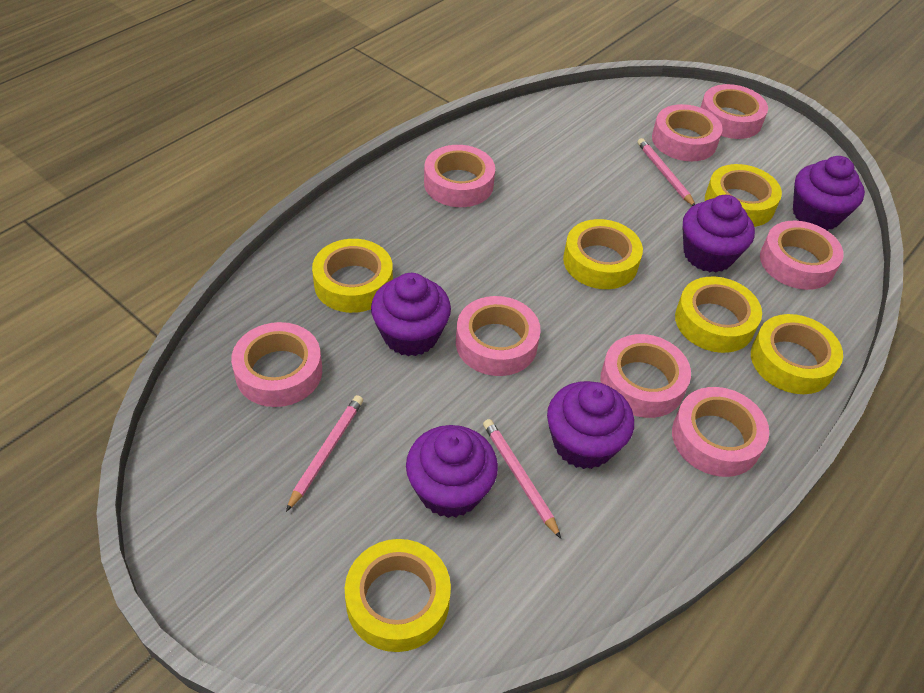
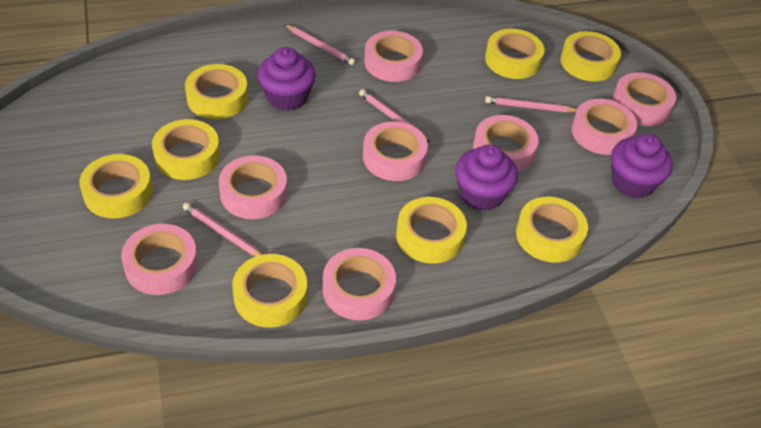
pink pencil: [286,395,363,512] [483,419,561,539] [638,138,695,206] = 3 -> [183,203,263,257] [284,24,356,65] [359,89,431,143] [485,96,577,112] = 4
purple cupcake: [371,273,451,356] [406,425,498,518] [547,381,634,469] [682,195,755,273] [793,156,865,231] = 5 -> [257,47,316,111] [455,145,518,211] [611,134,673,198] = 3
yellow tape: [312,239,393,313] [345,539,451,652] [563,219,643,289] [675,277,762,353] [705,164,782,227] [751,314,843,394] = 6 -> [79,154,153,218] [152,119,220,180] [185,64,248,119] [232,254,307,328] [396,197,467,264] [485,29,544,79] [516,197,588,263] [560,31,621,82] = 8

